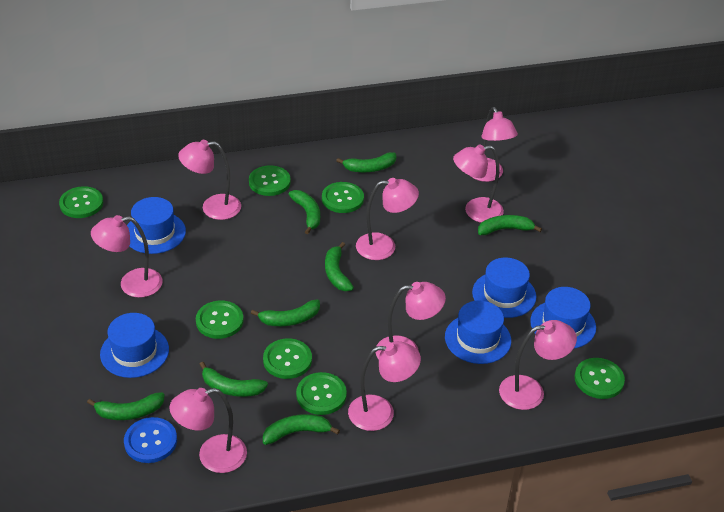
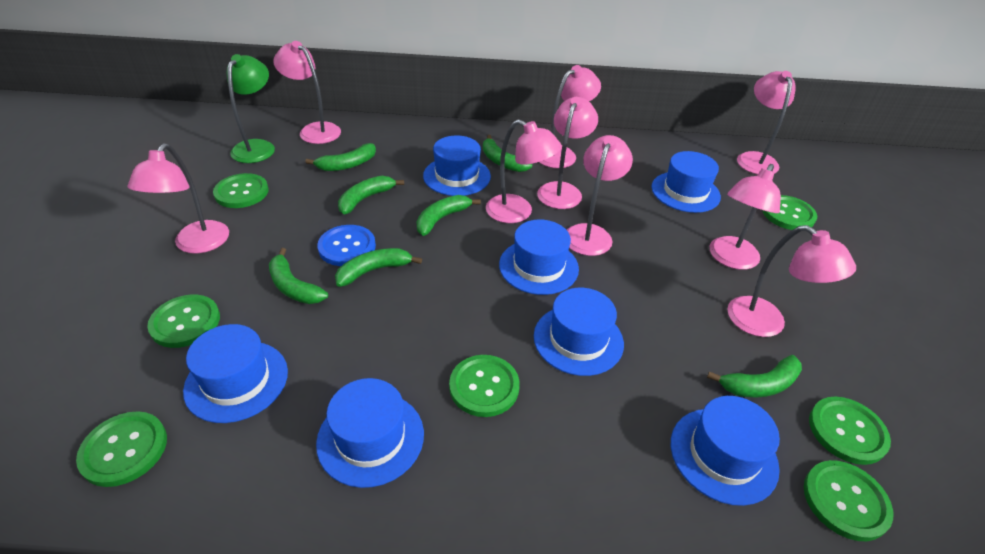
blue hat: [100,313,169,378] [127,197,186,254] [445,300,511,364] [472,258,536,318] [530,287,596,348] = 5 -> [183,324,288,423] [316,378,424,488] [423,136,491,196] [499,219,579,295] [534,288,624,376] [651,151,721,213] [671,396,780,506] = 7
green banana: [87,392,165,420] [199,362,268,397] [251,300,320,326] [263,414,340,445] [288,190,320,234] [325,242,354,291] [336,152,396,172] [478,215,542,235] = 8 -> [269,248,328,304] [305,143,376,171] [335,248,422,287] [338,176,404,214] [416,195,481,236] [483,135,532,172] [707,355,802,397] = 7
green lamp: none = 0 -> [227,54,275,163] = 1

